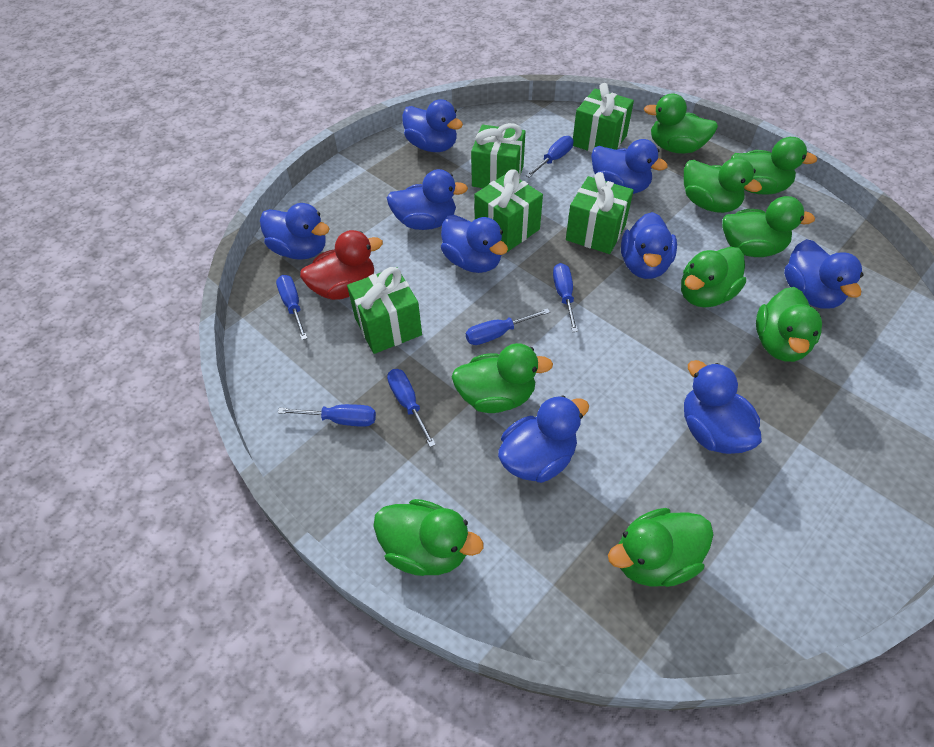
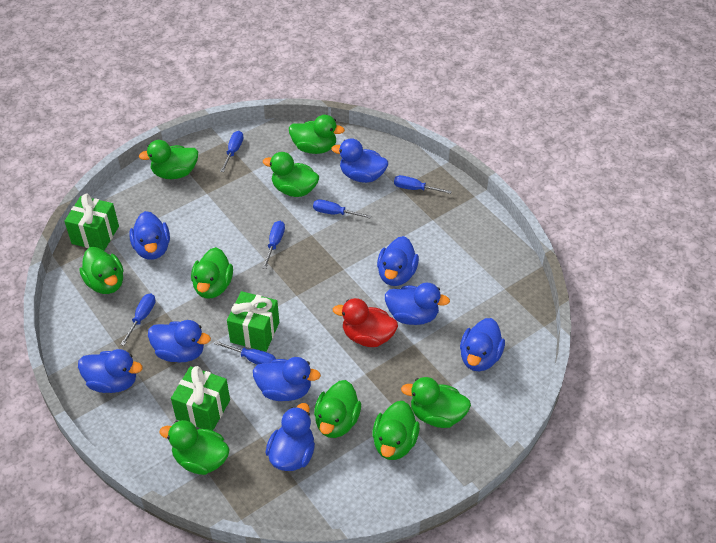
green gift: [347,267,422,354] [471,123,526,188] [474,169,543,252] [566,172,634,254] [573,83,634,152] = 5 -> [64,193,119,251] [171,366,230,431] [227,291,279,352] = 3

